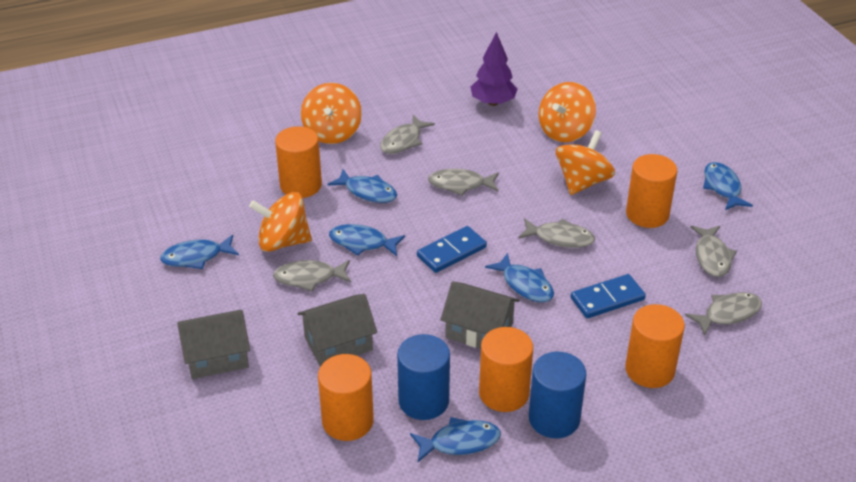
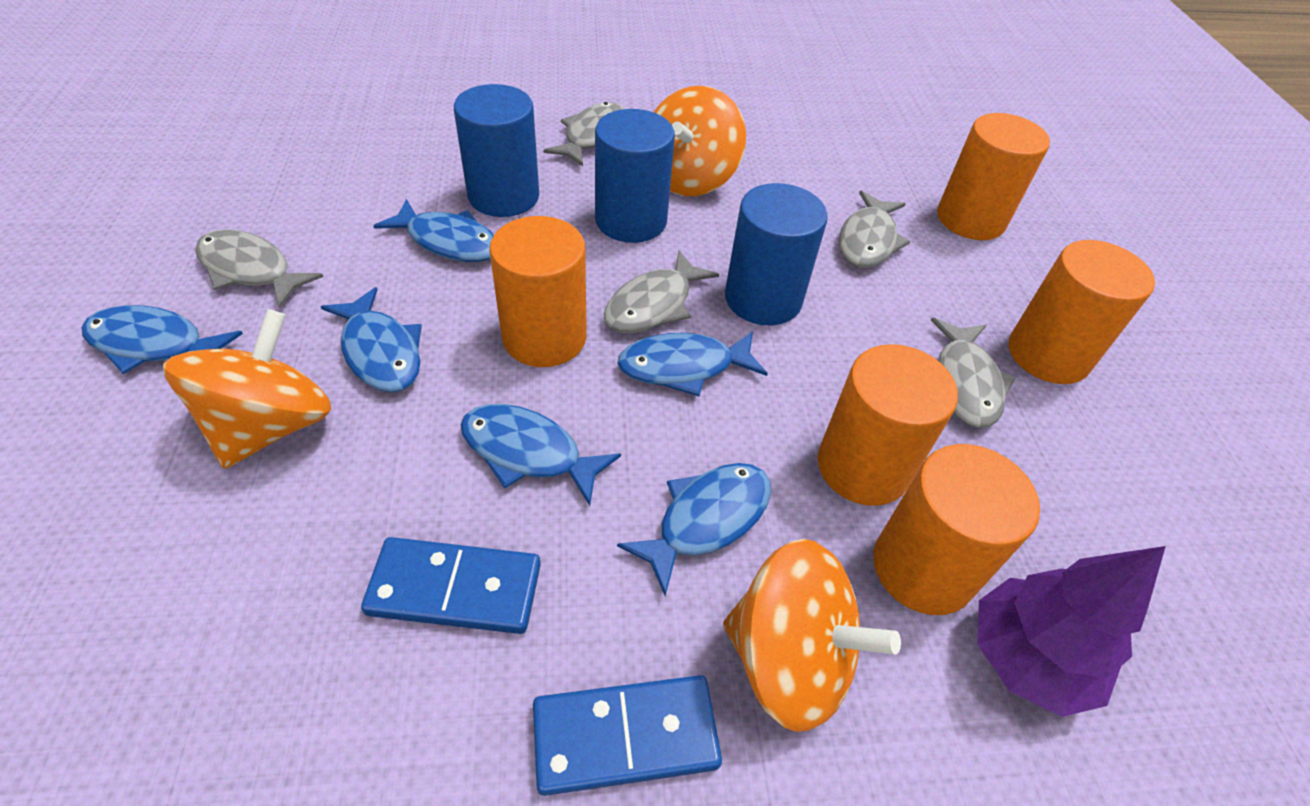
blue cylinder: [397,334,450,420] [529,352,586,438] = 2 -> [454,84,539,217] [595,109,675,243] [725,183,828,325] = 3
grey fish: [273,260,351,292] [380,115,435,154] [428,169,499,196] [518,218,595,248] [685,292,762,336] [690,226,737,277] = 6 -> [195,229,323,309] [543,102,624,166] [604,250,719,333] [839,190,910,268] [931,318,1016,428] = 5
grey house: [177,310,250,379] [297,294,377,367] [440,282,519,349] = 3 -> none = 0
orange spinning top: [249,192,312,252] [301,83,362,144] [538,82,596,142] [555,130,615,195] = 4 -> [163,309,332,469] [654,86,746,196] [723,539,901,732] = 3

